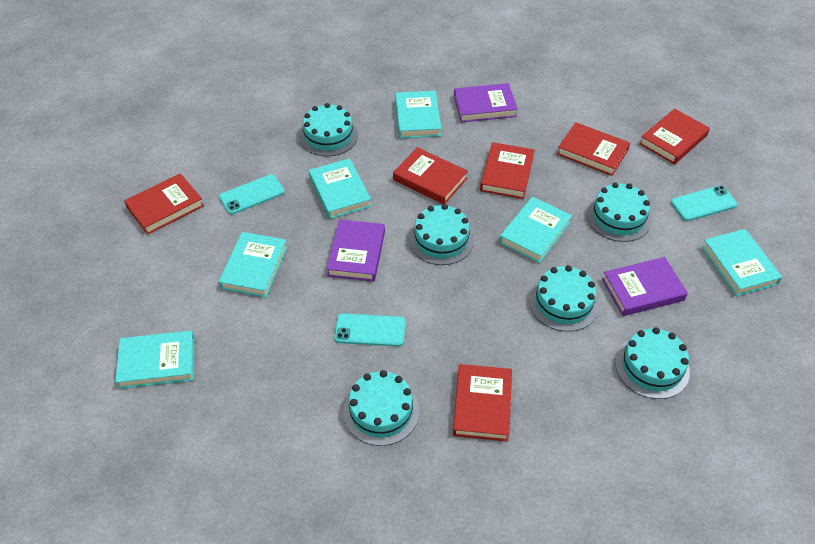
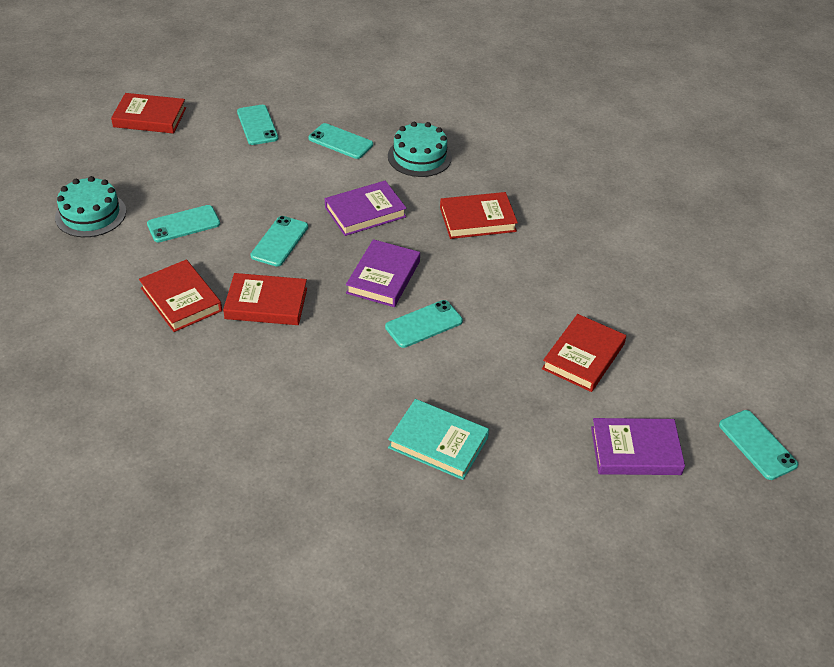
red book: [124,173,204,235] [393,147,468,204] [453,364,512,442] [480,142,535,199] [557,122,630,176] [639,109,710,164] = 6 -> [111,93,186,134] [139,260,222,332] [223,273,307,325] [440,192,518,239] [542,314,626,392] = 5
turquoise book: [115,331,195,389] [219,232,287,298] [309,158,372,219] [395,91,441,138] [499,197,572,263] [702,229,782,296] = 6 -> [388,399,489,480] = 1
turquoise cake: [299,103,358,156] [343,370,419,446] [409,204,474,265] [529,265,599,332] [587,182,652,242] [615,327,690,399] = 6 -> [55,176,126,237] [388,122,452,177] = 2
turquoise phone: [219,174,285,215] [334,313,405,347] [671,185,737,221] = 3 -> [147,205,220,242] [237,105,278,145] [250,216,308,267] [308,123,373,159] [385,300,463,348] [719,410,798,480] = 6

